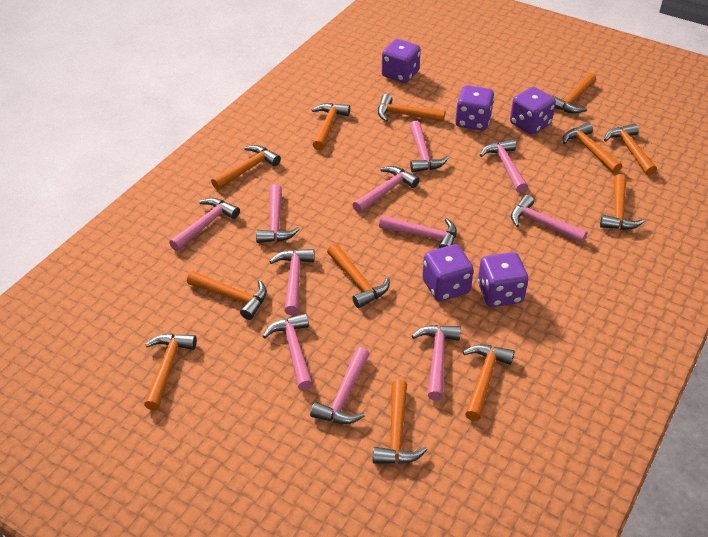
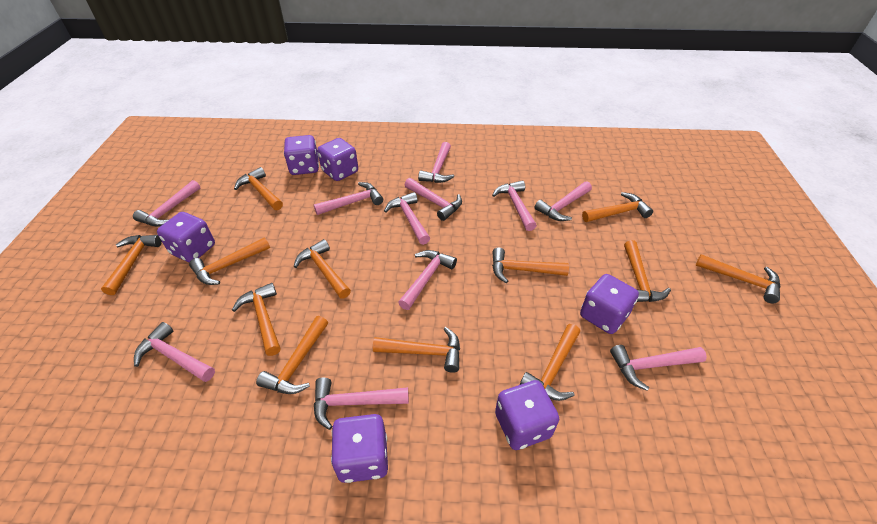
purple dice: [382,39,421,83] [422,244,474,301] [455,85,494,131] [478,252,528,307] [510,87,556,135] = 5 -> [157,212,215,263] [284,135,319,175] [317,138,358,181] [331,414,388,483] [495,380,559,450] [580,274,639,334] = 6

